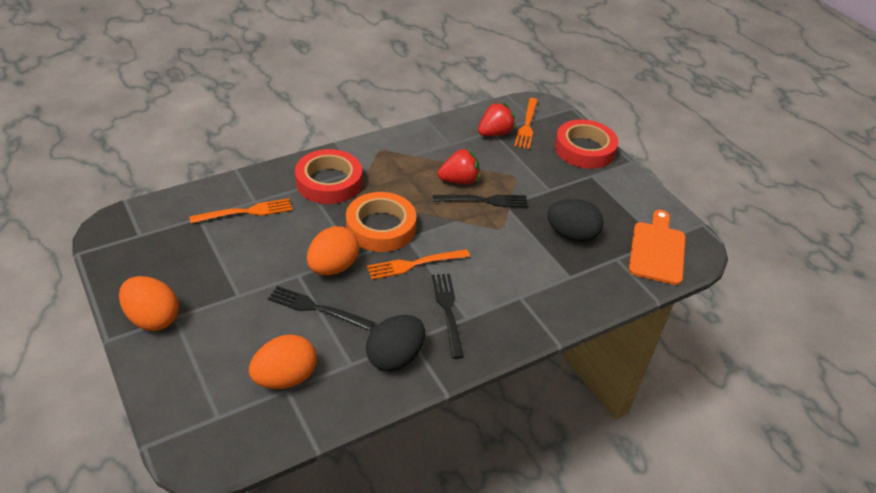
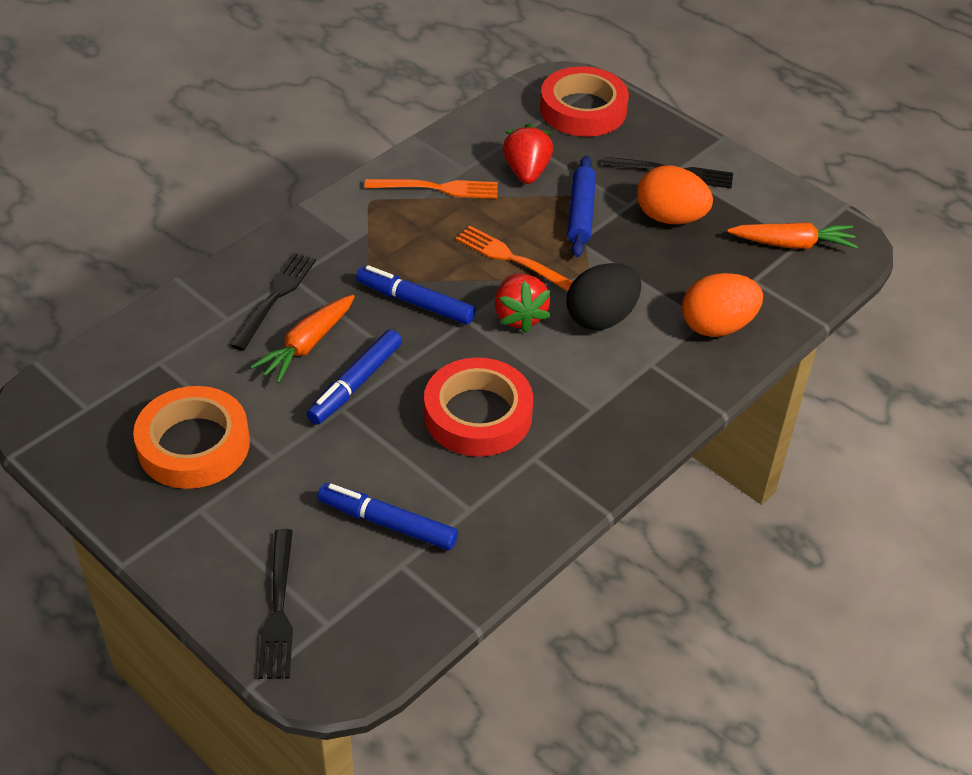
black egg: [366,315,425,372] [547,199,604,242] = 2 -> [566,263,641,330] = 1
blue marker: none = 0 -> [307,329,402,425] [318,483,458,550] [356,265,476,325] = 3
blue rolling pin: none = 0 -> [567,156,596,257] = 1
orange carrot: none = 0 -> [250,295,355,383] [727,222,858,249] = 2
orange cutting board: [629,210,685,285] = 1 -> none = 0
orange egg: [119,276,179,331] [249,334,317,389] [307,226,359,275] = 3 -> [637,165,713,224] [682,273,763,337] = 2
orange fork: [189,198,292,224] [367,249,470,280] [514,98,538,149] = 3 -> [365,179,498,199] [455,226,573,291] = 2

